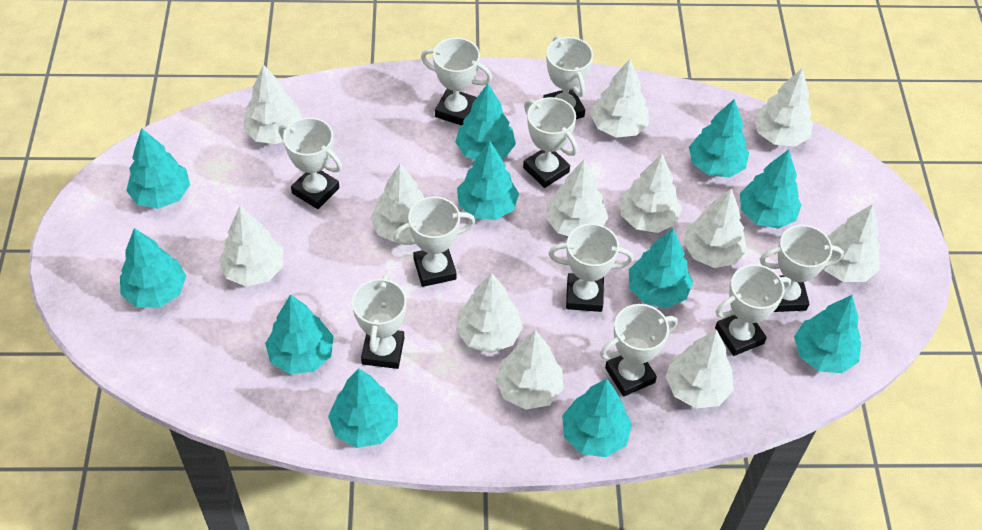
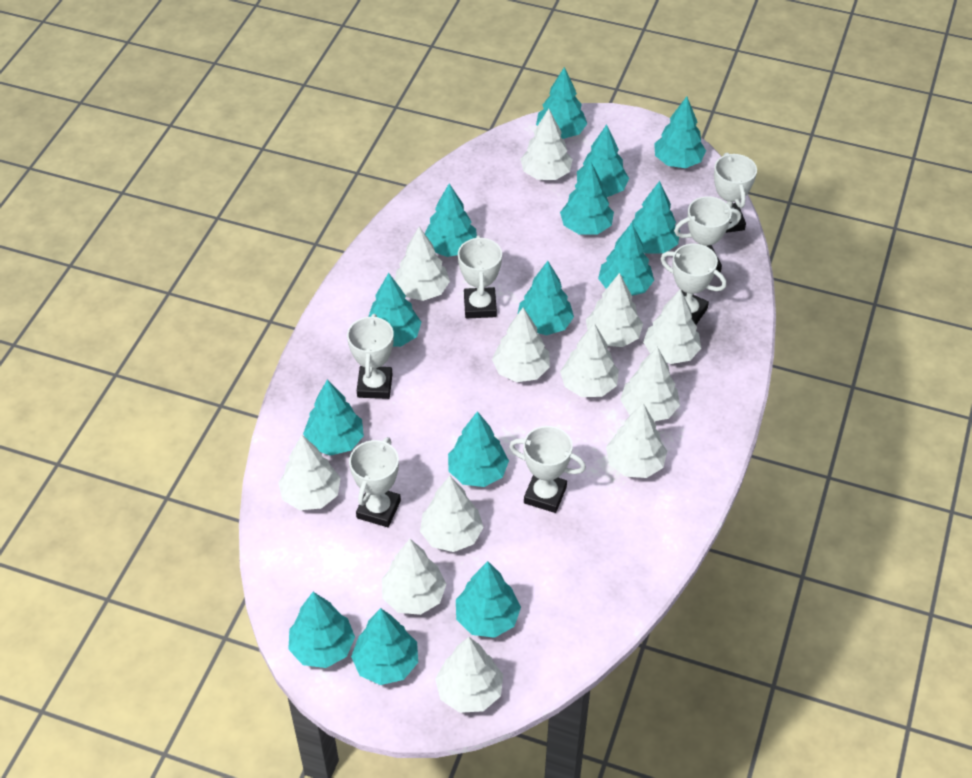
turquoise tree: [120,228,186,308] [126,128,190,209] [265,294,334,374] [328,368,398,448] [455,84,516,160] [457,141,519,220] [562,379,632,457] [629,229,693,308] [689,99,749,177] [740,149,801,229] [794,295,861,373] = 11 -> [288,592,355,668] [303,380,364,456] [351,608,418,685] [368,273,421,347] [425,183,477,257] [448,411,509,487] [456,561,521,638] [518,261,574,335] [536,67,587,139] [560,163,614,234] [577,124,629,197] [598,223,654,296] [631,181,680,254] [654,96,706,168] = 14
white trophy: [279,117,342,209] [352,273,407,369] [393,196,475,287] [421,38,492,125] [523,97,578,188] [543,36,593,119] [548,224,634,312] [600,304,678,397] [715,264,791,356] [760,225,844,312] = 10 -> [347,314,394,399] [349,437,401,527] [458,235,502,318] [509,426,586,513] [661,244,727,324] [674,196,741,272] [714,152,757,233] = 7

